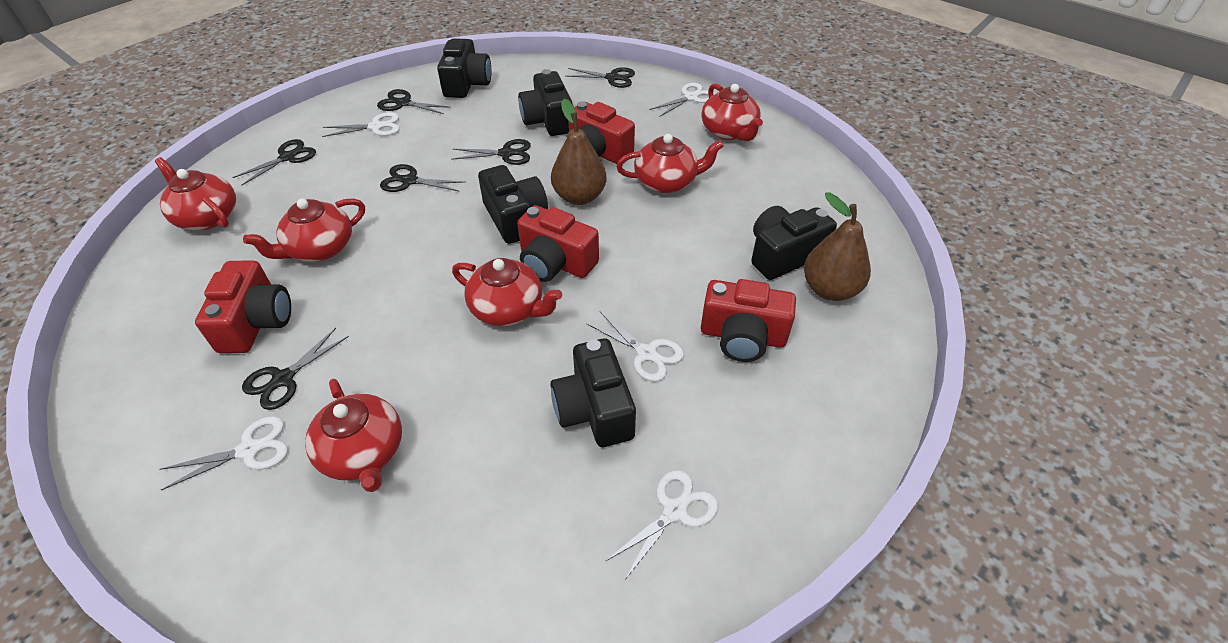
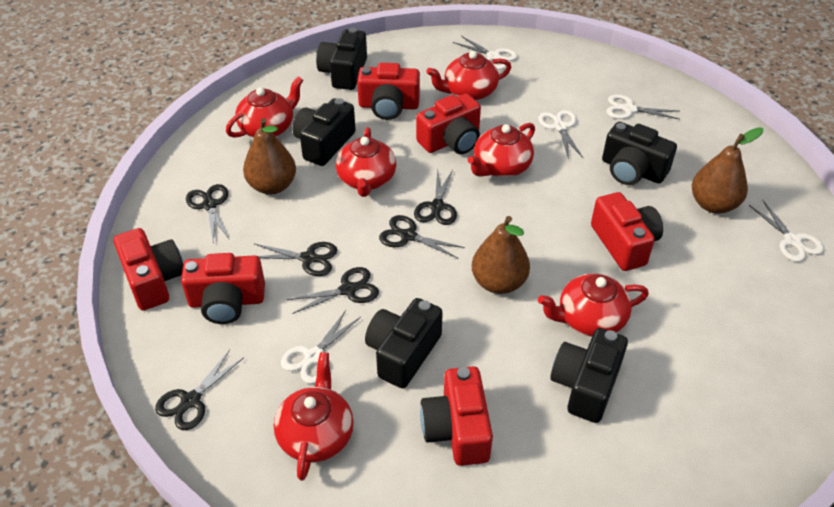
brown pear: [551,99,606,205] [804,192,871,301] = 2 -> [243,118,296,195] [472,216,530,294] [692,127,763,214] = 3
red camera: [195,260,291,353] [517,205,599,282] [568,102,635,164] [701,279,796,362] = 4 -> [113,228,183,310] [181,253,265,324] [357,63,420,120] [416,94,481,154] [420,367,493,466] [591,192,663,271] = 6

